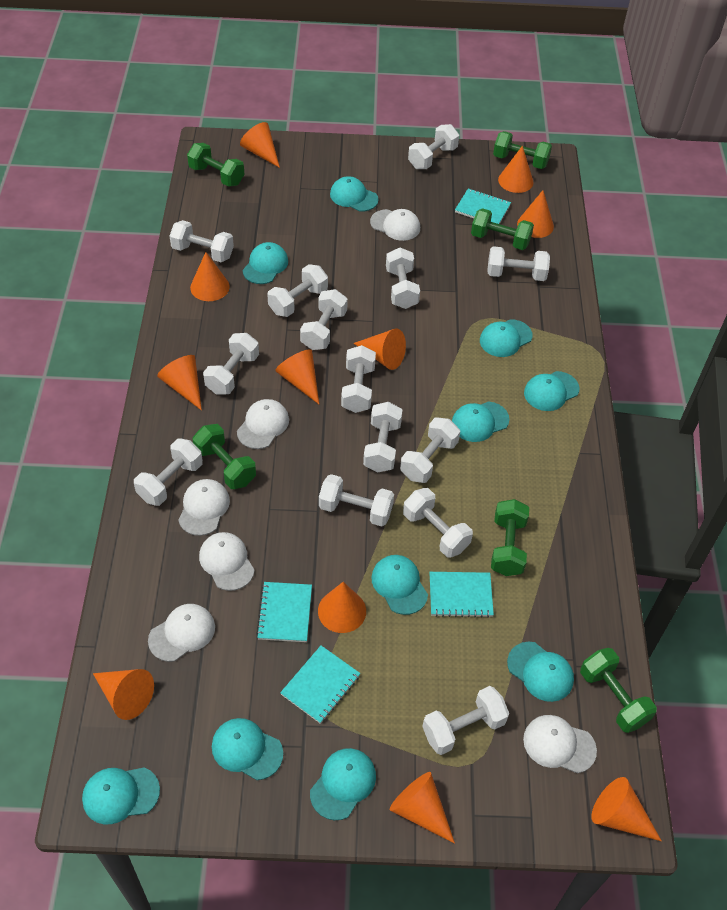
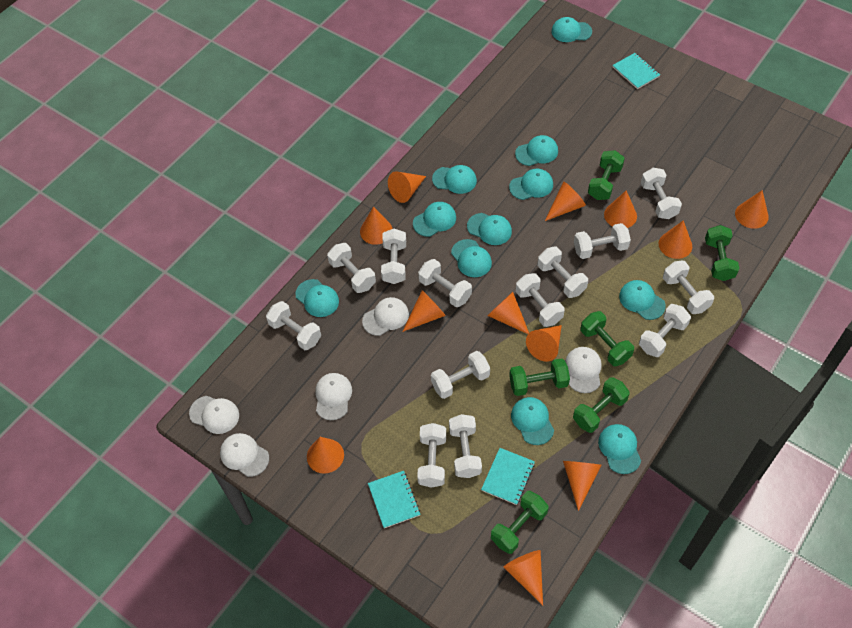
orange cone: [93,669,154,720] [157,355,202,410] [190,252,230,301] [240,122,280,168] [275,349,319,404] [318,582,366,633] [353,329,406,370] [390,772,455,844] [498,146,533,193] [517,190,554,238] [591,777,662,841] = 11 -> [307,437,344,474] [360,206,393,245] [388,171,426,203] [402,290,446,332] [488,292,529,334] [504,550,543,605] [526,325,562,362] [545,182,586,221] [563,461,602,511] [604,190,637,228] [658,220,692,259] [735,190,769,229] = 12
turquoise cap: [82,767,160,824] [212,718,283,780] [243,242,288,284] [310,748,376,820] [330,176,379,212] [371,555,428,615] [452,401,510,442] [480,319,533,357] [507,642,574,702] [524,371,579,411] = 10 -> [295,279,339,317] [413,202,456,237] [432,165,477,194] [451,239,492,277] [467,213,512,245] [509,169,553,200] [511,397,554,445] [515,135,558,166] [551,17,592,42] [598,424,641,474] [619,280,666,320] = 11
turquoise notebook: [256,582,312,642] [280,646,361,724] [429,572,494,618] [455,188,511,224] = 4 -> [368,471,420,528] [481,448,535,505] [612,53,660,89] = 3
white cap: [148,604,215,662] [178,479,230,536] [199,532,255,591] [237,399,289,449] [370,209,420,241] [523,715,597,773] = 6 -> [189,396,239,434] [220,433,269,477] [315,373,352,420] [362,297,409,336] [565,347,602,393] = 5
white dumbbell: [134,439,203,506] [170,220,234,262] [203,333,259,394] [267,264,328,317] [300,289,348,350] [319,474,394,526] [341,345,376,413] [363,402,403,472] [386,248,420,309] [400,418,460,483] [403,488,473,558] [408,124,459,169] [422,686,509,755] [487,246,550,281] = 14 -> [266,301,321,350] [327,243,376,293] [381,229,406,284] [417,423,446,488] [418,259,472,307] [431,351,490,399] [449,414,482,478] [516,273,565,327] [538,247,588,298] [574,223,631,259] [639,304,691,357] [641,168,682,219] [663,261,714,314] = 13

